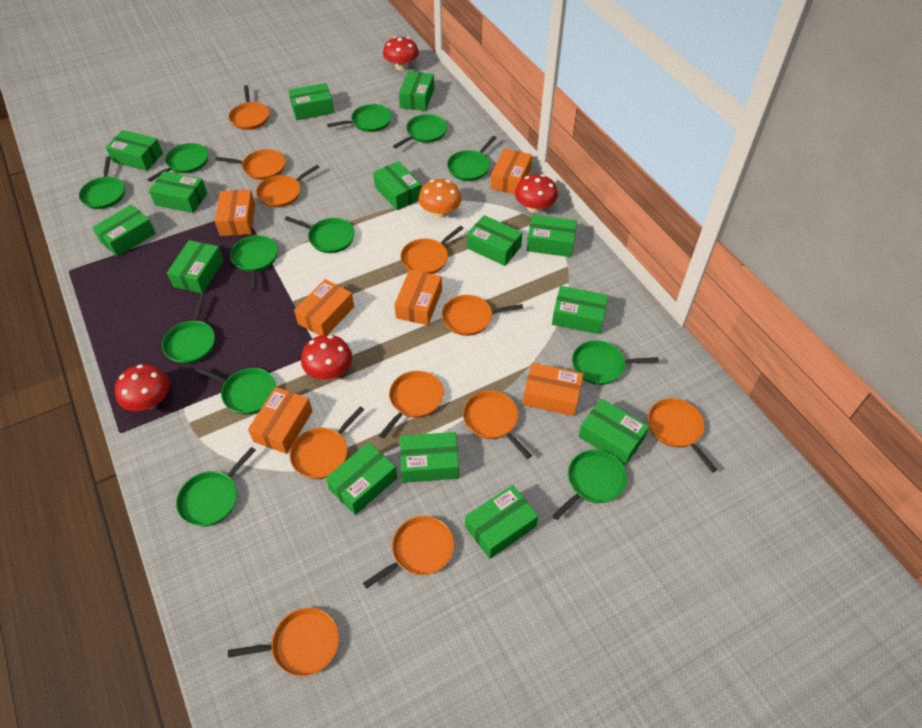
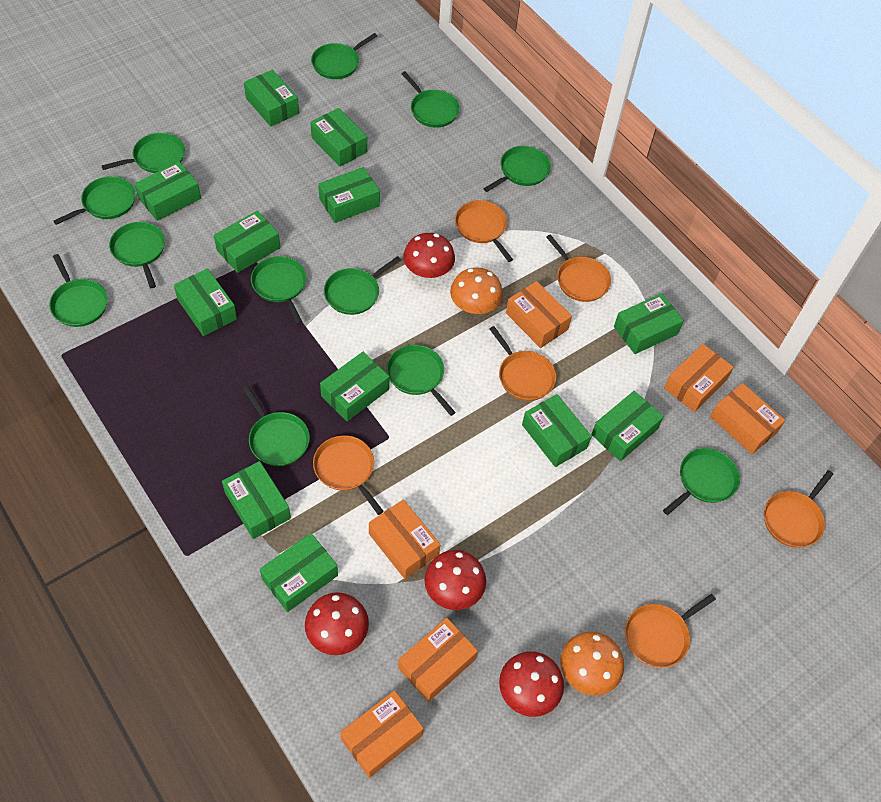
green box: [92,205,156,257] [106,130,163,171] [149,171,207,213] [167,240,224,294] [288,83,334,120] [326,442,397,515] [373,161,422,210] [399,71,434,111] [400,432,459,483] [465,485,538,559] [467,215,522,266] [527,215,577,257] [552,286,608,334] [578,399,649,465] = 14 -> [134,161,201,221] [174,268,237,336] [214,211,280,273] [222,461,291,539] [244,69,299,127] [260,533,338,612] [310,108,367,167] [318,167,380,223] [320,352,389,421] [522,394,592,467] [591,391,664,461] [614,293,684,354] = 12
orange mushroom: [419,179,462,218] = 1 -> [450,267,503,314] [560,631,624,696] = 2
orange pan: [216,149,285,180] [228,608,339,677] [229,85,269,130] [256,165,320,208] [290,406,364,479] [363,516,454,589] [379,371,444,438] [400,226,464,274] [442,295,523,336] [463,391,532,459] [648,398,717,472] = 11 -> [313,435,384,515] [455,200,513,262] [490,326,556,401] [546,234,611,302] [625,594,716,668] [764,470,833,548] = 6

